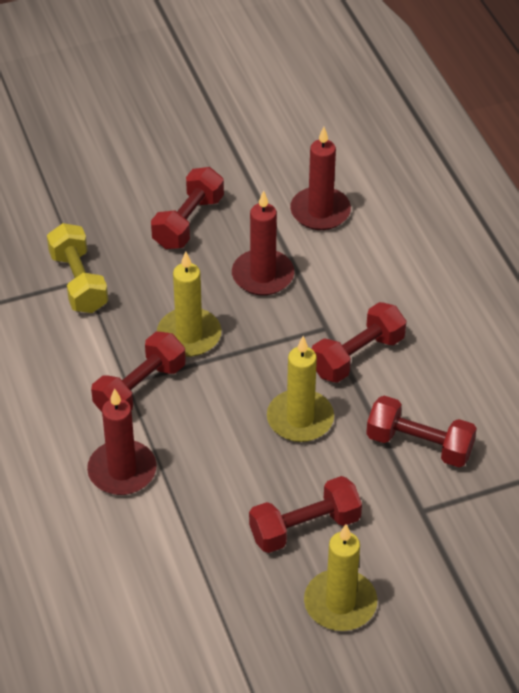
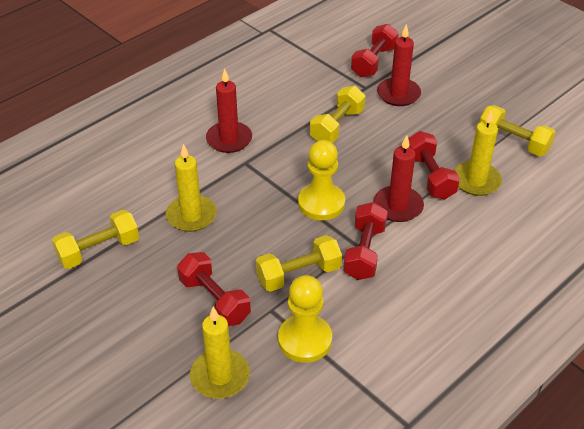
red dumbbell: [91,332,186,412] [151,167,224,249] [249,476,362,553] [312,302,406,383] [366,396,477,467] = 5 -> [177,252,251,326] [343,202,388,280] [351,24,399,77] [408,131,460,200] = 4
yellow dumbbell: [47,223,108,313] = 1 -> [52,210,139,269] [255,235,342,292] [310,86,366,143] [479,105,556,156] = 4
yellow pawn: none = 0 -> [278,275,332,363] [298,140,345,220] = 2

